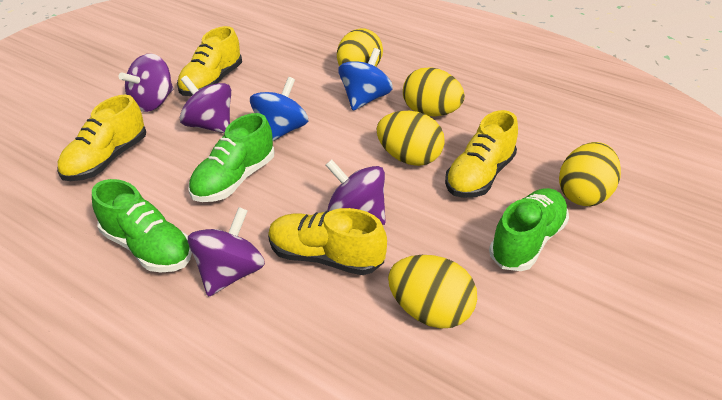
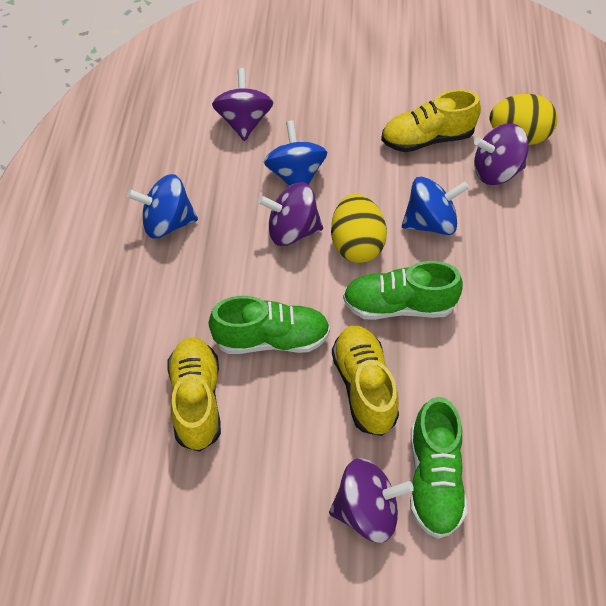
blue spinning top: [250,77,308,141] [339,48,393,111] = 2 -> [127,174,198,239] [264,120,327,186] [402,177,469,235] = 3
yellow egg: [337,28,383,67] [377,111,445,166] [388,255,477,329] [403,67,465,116] [559,142,621,206] = 5 -> [331,194,387,263] [490,94,558,145] = 2
yellow shoe: [57,95,146,181] [177,26,242,96] [268,208,387,275] [445,110,518,198] = 4 -> [167,337,221,452] [332,325,399,436] [381,89,481,152] = 3

